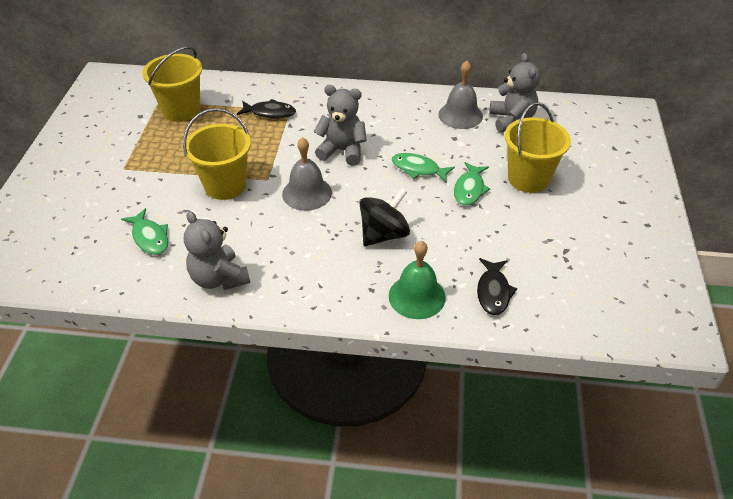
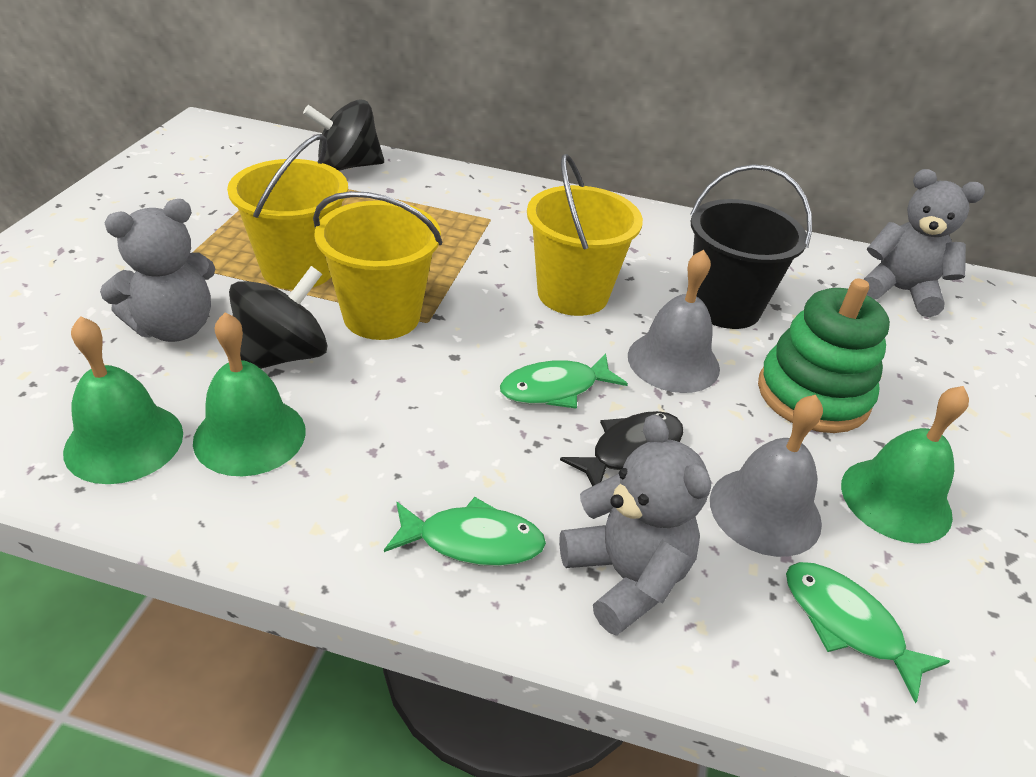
black bucket: none = 0 -> [690,164,812,329] = 1
black fish: [237,99,296,119] [477,258,517,315] = 2 -> [560,411,683,486] = 1
black spinning top: [360,188,410,246] = 1 -> [229,266,327,369] [303,99,384,171] = 2
green bell: [389,241,446,319] = 1 -> [63,316,183,484] [193,312,306,476] [841,386,969,544] = 3
green stacking toy: none = 0 -> [758,278,890,433] = 1

